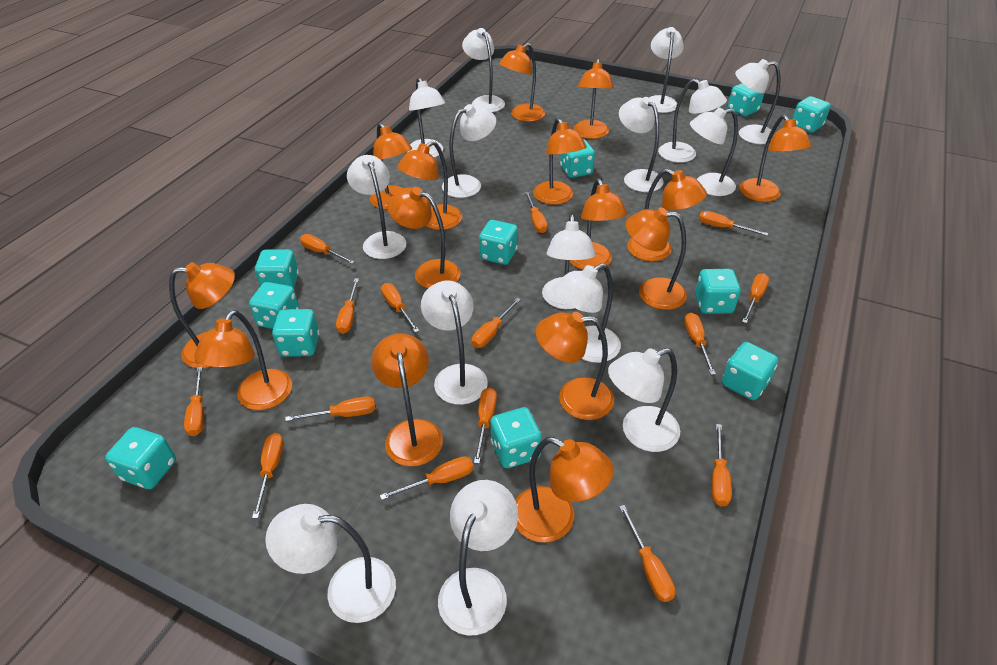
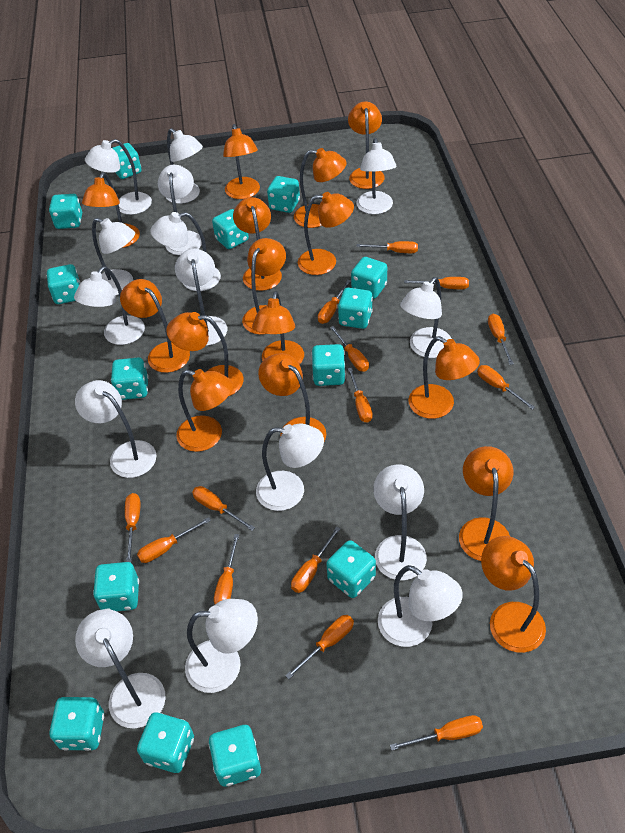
orange screwdriver: [184,367,204,436] [252,433,284,518] [285,397,376,421] [300,234,355,264] [336,278,359,334] [380,456,474,500] [381,283,419,333] [472,298,521,348] [474,388,497,464] [525,192,548,233] [619,505,675,602] [684,313,716,375] [699,211,768,236] [712,424,732,506] [742,273,769,323] = 15 -> [125,493,140,563] [137,517,211,563] [192,486,255,531] [214,534,239,604] [285,615,354,679] [291,527,340,593] [318,280,351,324] [330,326,369,372] [348,367,373,423] [356,241,418,253] [390,715,483,751] [404,277,469,289] [477,365,535,409] [488,314,514,365] = 14
turquoise dice: [105,427,176,489] [249,282,300,329] [255,249,299,288] [272,309,320,357] [479,220,518,265] [490,407,542,468] [560,140,595,178] [695,269,741,314] [722,342,778,400] [728,83,765,116] [793,96,831,133] = 11 -> [47,264,81,304] [49,194,82,229] [49,697,104,751] [93,562,139,611] [111,358,149,400] [112,143,142,179] [137,712,194,773] [208,725,261,787] [212,209,249,249] [267,176,300,213] [312,344,346,386] [326,540,376,598] [338,288,373,329] [351,257,387,299] = 14

